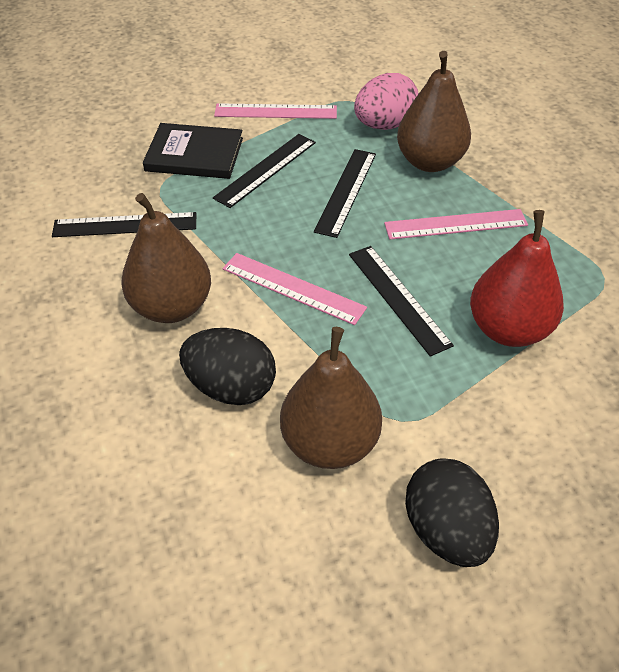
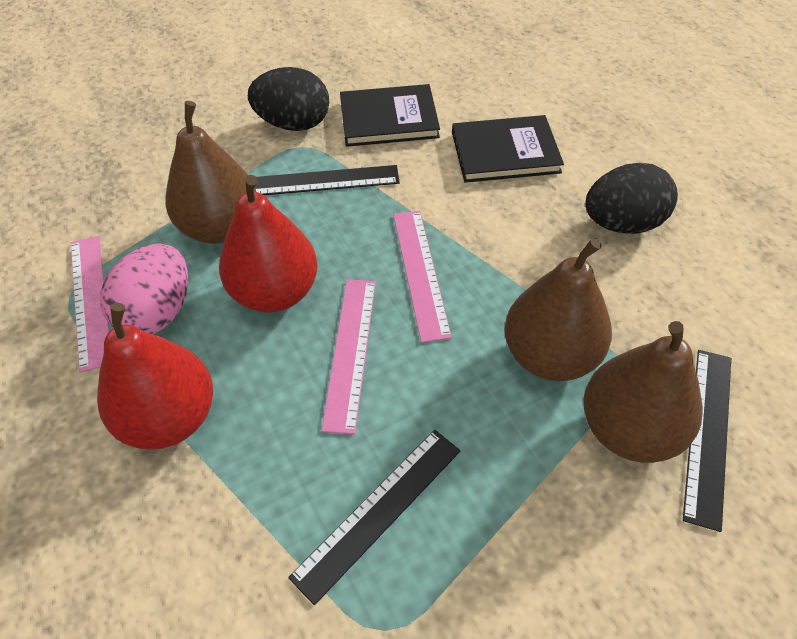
black book: [143,123,243,179] = 1 -> [340,84,440,147] [452,115,564,183] = 2
black ruler: [52,212,196,237] [213,134,316,208] [314,149,376,238] [349,246,454,357] = 4 -> [255,165,400,195] [288,430,460,605] [683,350,731,532] = 3
red pear: [470,210,564,347] = 1 -> [97,302,213,450] [219,175,318,313] = 2

